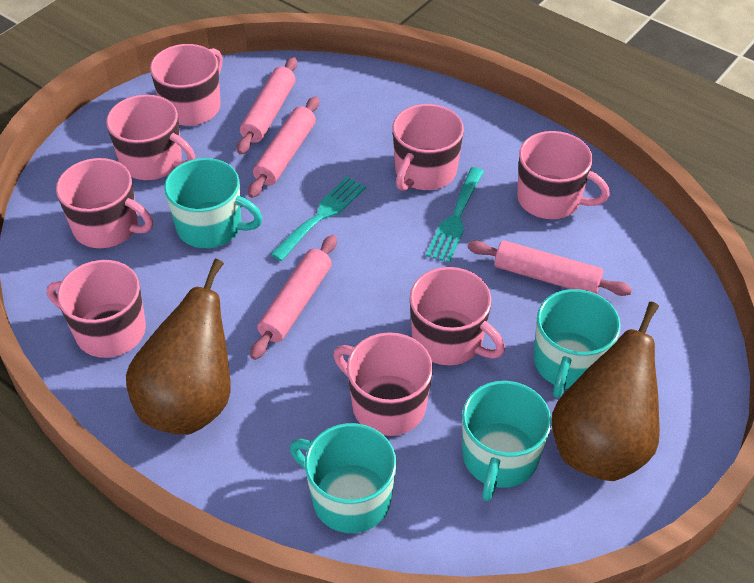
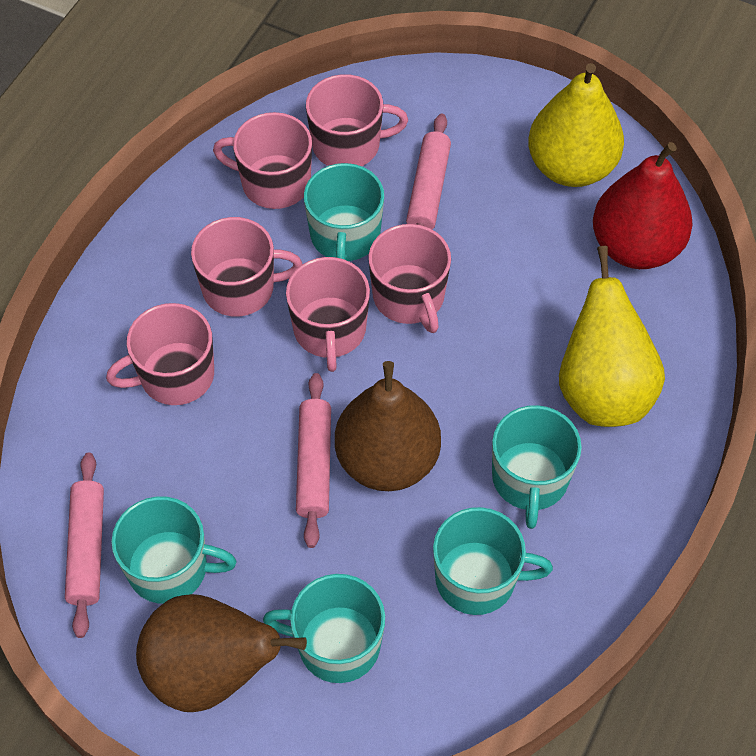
pink mug: [47,260,146,358] [56,158,153,248] [106,95,195,180] [150,44,223,126] [334,332,433,436] [392,104,464,191] [410,267,505,365] [517,131,610,219] = 8 -> [106,303,214,405] [191,217,302,317] [213,112,312,209] [286,257,370,372] [306,74,408,166] [368,224,451,333] = 6
pink rolling pin: [237,57,297,155] [248,96,319,198] [250,235,337,360] [468,240,632,296] = 4 -> [65,453,104,638] [296,373,331,548] [406,114,451,230] = 3
red pear: none = 0 -> [593,142,692,269] = 1
turquoise fork: [271,177,366,261] [426,167,484,263] = 2 -> none = 0
turquoise mug: [164,158,263,248] [290,423,396,533] [462,381,552,501] [534,289,621,398] = 4 -> [112,496,237,604] [263,574,385,683] [304,163,384,261] [433,507,553,615] [492,405,582,529] = 5
yellow pear: none = 0 -> [528,63,624,187] [559,246,665,427] = 2

